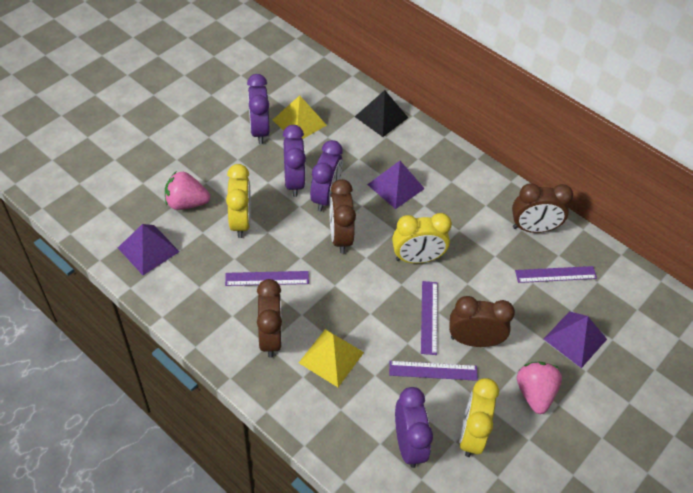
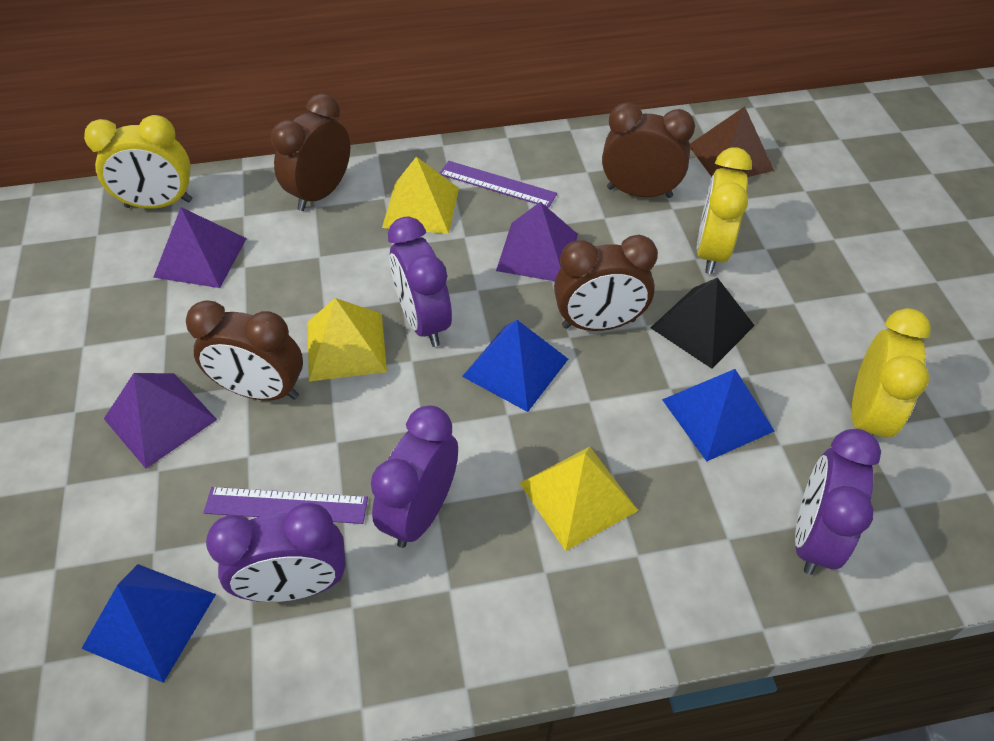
blue pyramid: none = 0 -> [81,564,216,683] [462,320,568,412] [662,369,774,462] = 3
brown pyramid: none = 0 -> [690,106,774,177] = 1
pink strawberry: [165,172,210,210] [517,362,562,414] = 2 -> none = 0
purple ruler: [225,271,309,286] [389,361,478,381] [421,281,437,355] [515,266,597,283] = 4 -> [204,487,368,524] [439,161,557,208] = 2
yellow pyramid: [273,95,327,139] [299,329,364,387] = 2 -> [308,298,387,381] [382,157,459,234] [520,447,638,551] = 3

